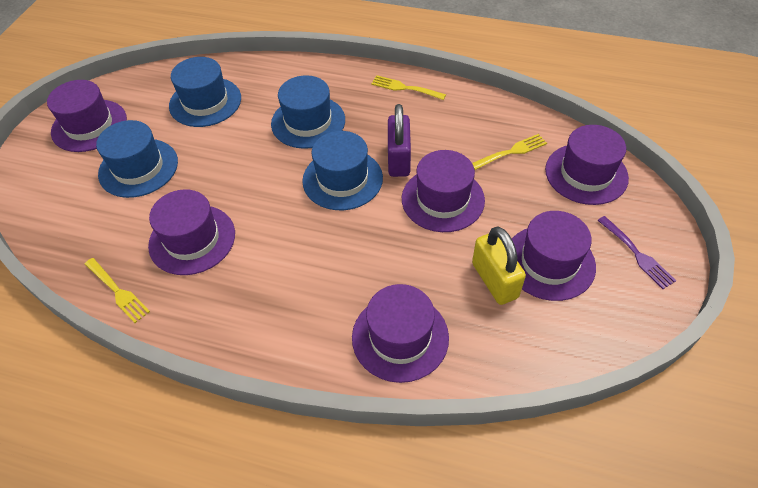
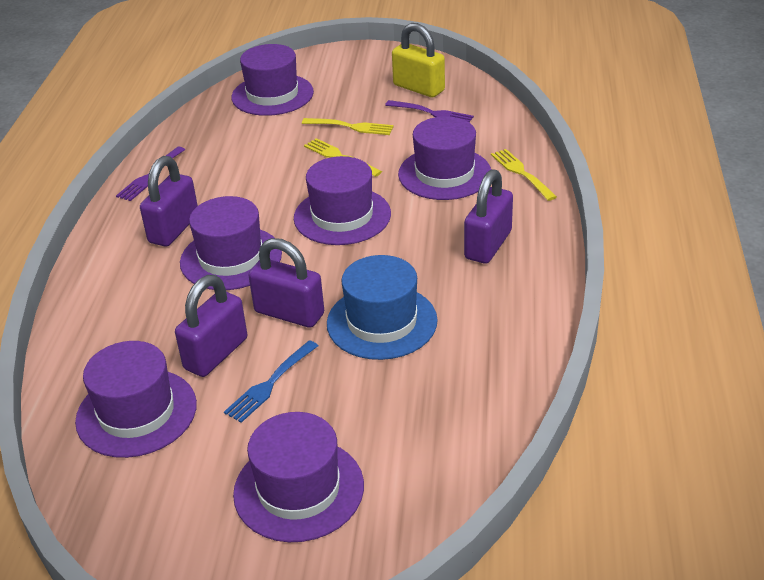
blue fork: none = 0 -> [224,340,318,423] = 1
blue hat: [96,120,178,198] [169,57,241,127] [271,75,345,149] [302,131,383,210] = 4 -> [327,255,438,360] = 1
purple fork: [597,216,676,289] = 1 -> [116,147,185,201] [385,100,474,122] = 2
purple padlock: [388,104,411,177] = 1 -> [140,156,198,247] [175,275,247,377] [248,238,324,328] [464,169,513,264] = 4

